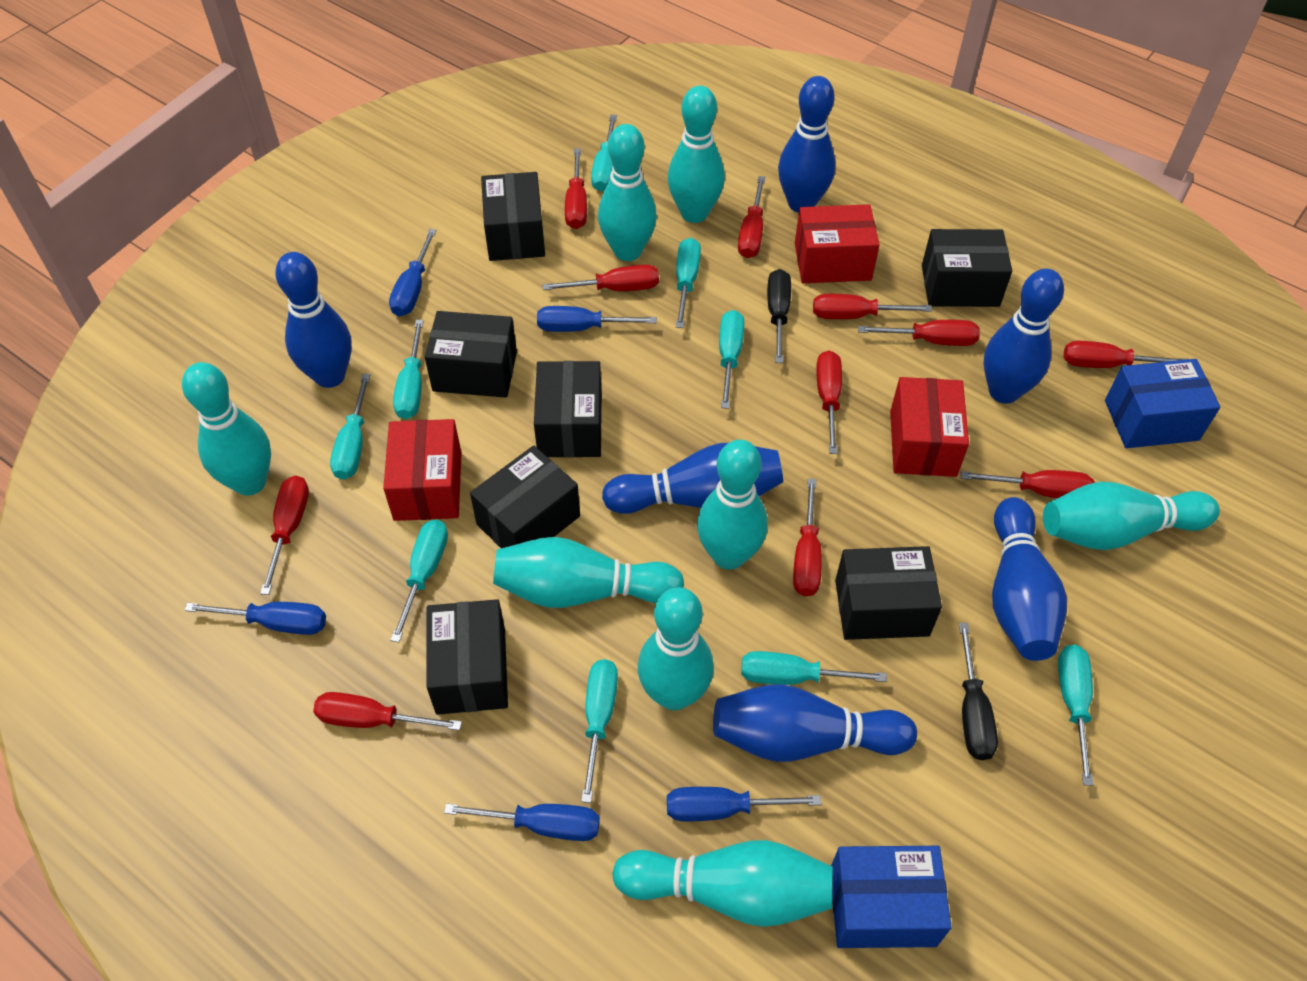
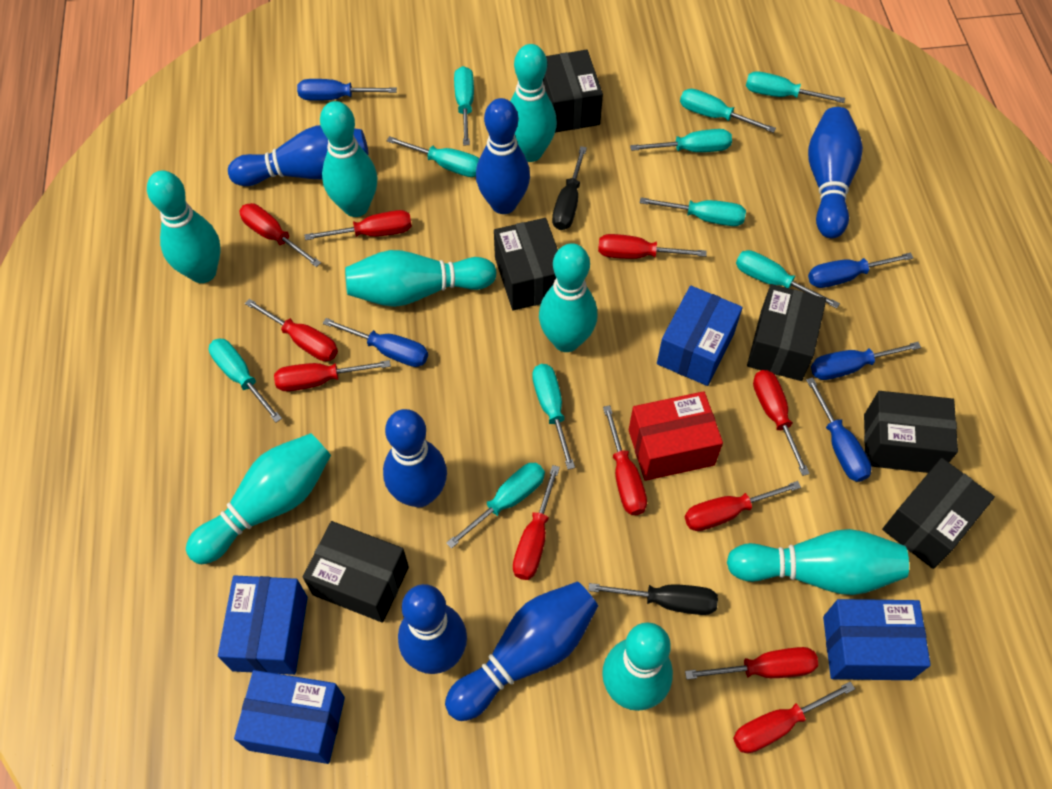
black box: [425,311,517,398] [426,599,508,715] [470,446,580,548] [481,172,545,261] [534,361,602,458] [835,546,942,640] [922,229,1012,307] = 7 -> [303,521,409,623] [494,218,558,311] [543,50,603,133] [747,284,826,381] [864,391,958,473] [882,458,995,569] = 6
blue box: [831,846,952,948] [1105,359,1220,448] = 2 -> [218,575,308,675] [234,670,345,764] [657,286,743,386] [823,599,931,680] = 4
red box: [383,419,462,521] [795,204,880,283] [890,377,969,477] = 3 -> [629,391,723,481] = 1
turquoise screwdriver: [330,374,370,480] [390,519,448,643] [393,320,424,419] [581,659,618,803] [591,115,617,192] [676,238,701,328] [719,310,744,409] [741,651,887,685] [1058,645,1093,786] = 9 -> [209,338,282,423] [387,136,479,177] [446,463,545,549] [454,66,474,146] [532,364,575,470] [630,129,732,152] [640,197,746,226] [680,89,776,133] [736,250,840,309] [746,71,845,103] = 10

